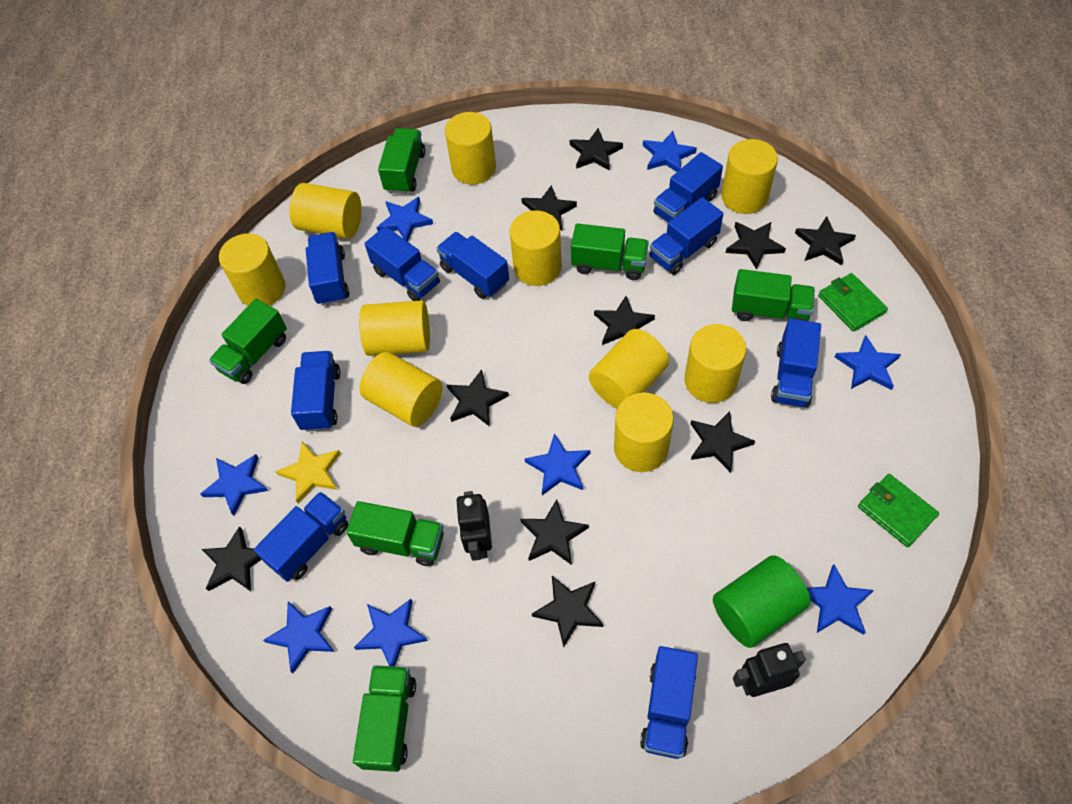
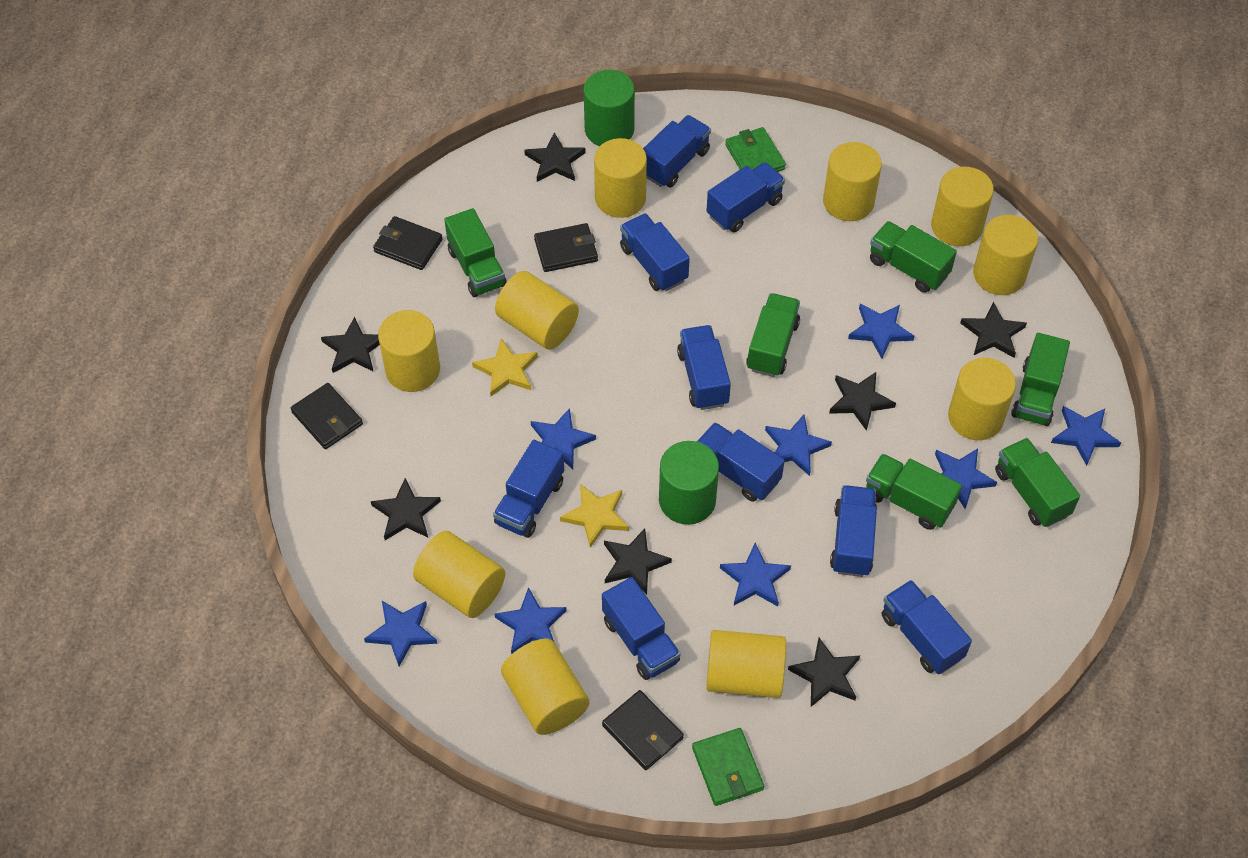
black robot: [456,491,492,561] [733,643,806,697] = 2 -> none = 0
black star: [202,526,262,591] [447,369,509,427] [520,499,589,565] [521,185,577,231] [532,576,604,647] [570,128,623,171] [594,296,655,345] [691,411,755,473] [726,222,786,270] [795,216,856,265] = 10 -> [321,317,380,373] [371,478,441,540] [524,132,585,182] [604,528,672,594] [788,638,860,707] [829,372,896,431] [960,302,1027,358] = 7
black wallet: none = 0 -> [291,383,363,449] [373,216,443,270] [534,223,598,272] [602,690,684,770] = 4
green cylinder: [713,555,811,648] = 1 -> [583,70,635,146] [659,441,719,525] = 2
yellow star: [275,441,341,503] = 1 -> [472,338,538,396] [560,484,629,548] = 2

